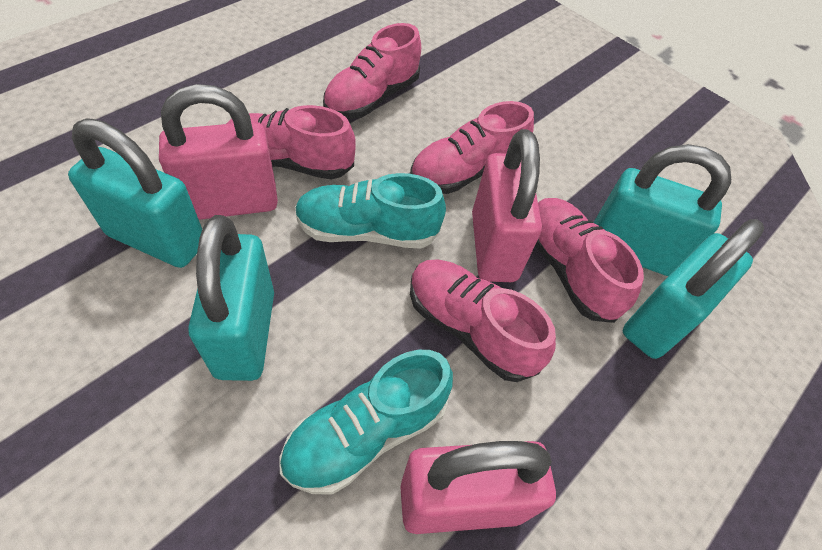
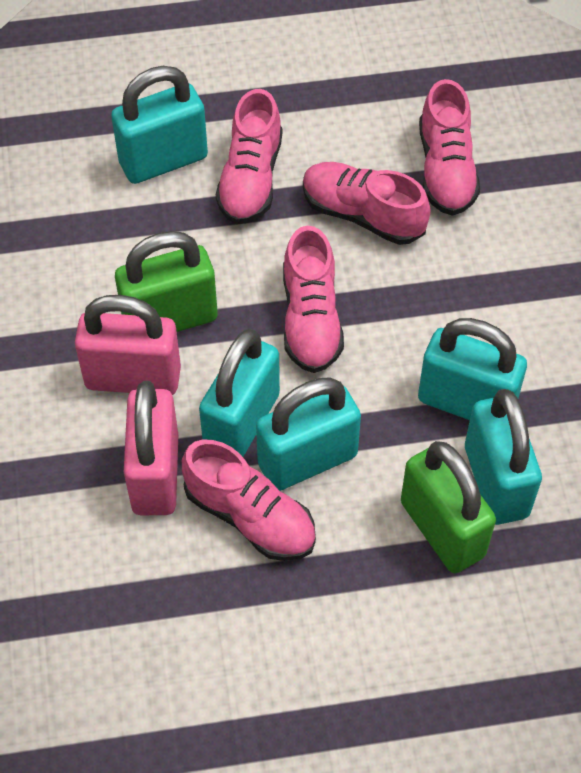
green padlock: none = 0 -> [115,231,218,332] [401,441,496,573] = 2
pink padlock: [159,84,278,220] [401,441,556,534] [472,129,542,282] = 3 -> [75,295,181,395] [124,381,178,515] = 2
turquoise padlock: [68,119,202,268] [188,215,274,381] [594,144,731,276] [623,219,764,359] = 4 -> [111,66,208,184] [199,329,280,457] [256,377,361,491] [418,318,527,420] [465,389,542,525] = 5
turquoise shoe: [280,350,453,495] [295,173,446,249] = 2 -> none = 0

